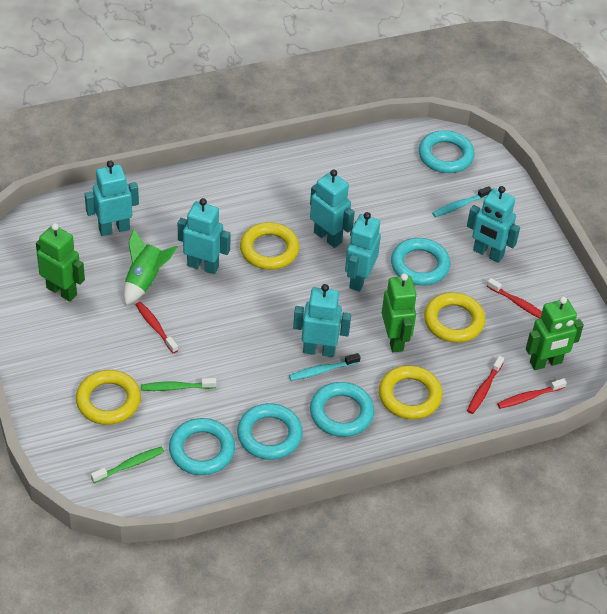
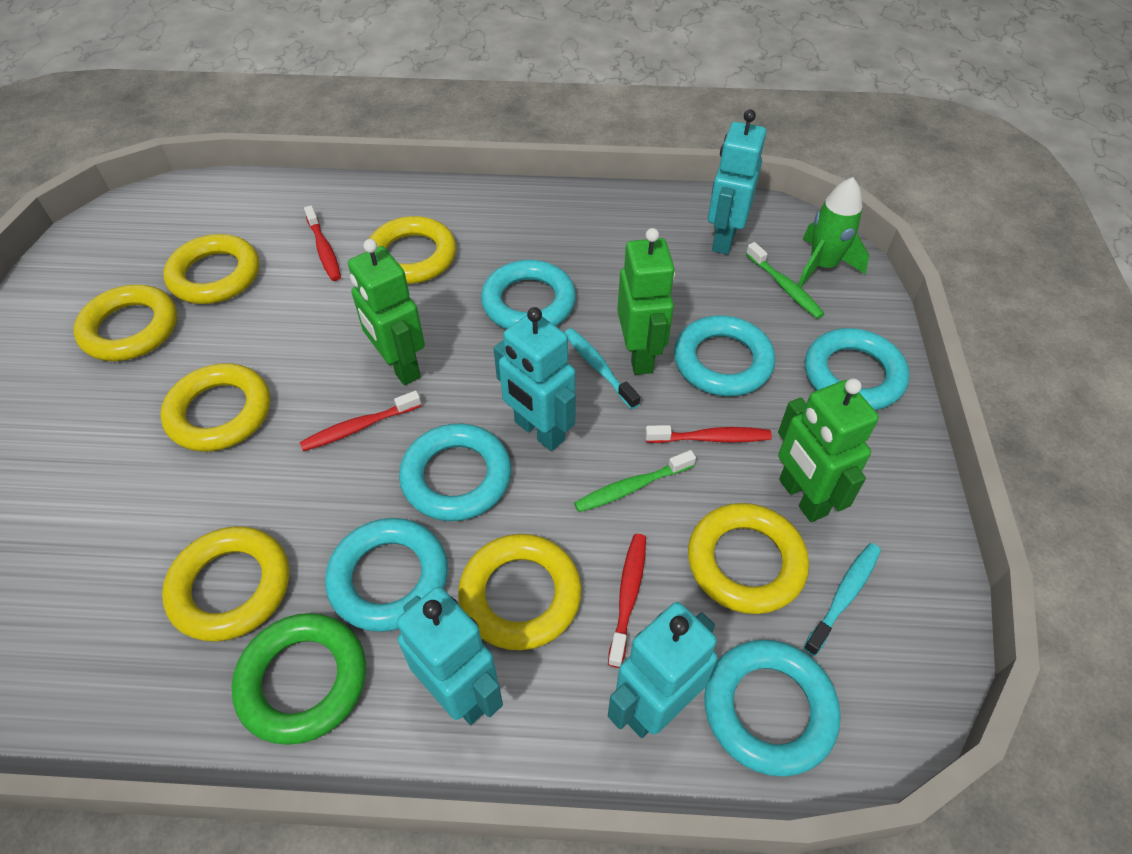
green ring: none = 0 -> [231,613,366,745] = 1
turquoise ring: [169,418,235,475] [237,403,303,460] [310,382,374,437] [391,238,450,286] [419,130,475,173] = 5 -> [325,518,448,632] [399,423,511,521] [481,260,576,329] [674,315,775,396] [704,640,840,777] [805,328,910,410] = 6
turquoise robot: [85,160,139,236] [178,198,231,274] [293,284,351,357] [310,169,355,248] [345,212,381,292] [467,186,520,263] = 6 -> [397,587,503,725] [494,307,576,451] [608,602,717,738] [708,109,766,254] = 4
yellow ring: [76,370,141,425] [240,222,299,270] [379,365,442,419] [424,292,485,343] = 4 -> [73,285,177,361] [160,363,270,451] [162,526,289,642] [163,234,259,304] [365,216,456,284] [458,534,582,650] [688,503,809,614] = 7

